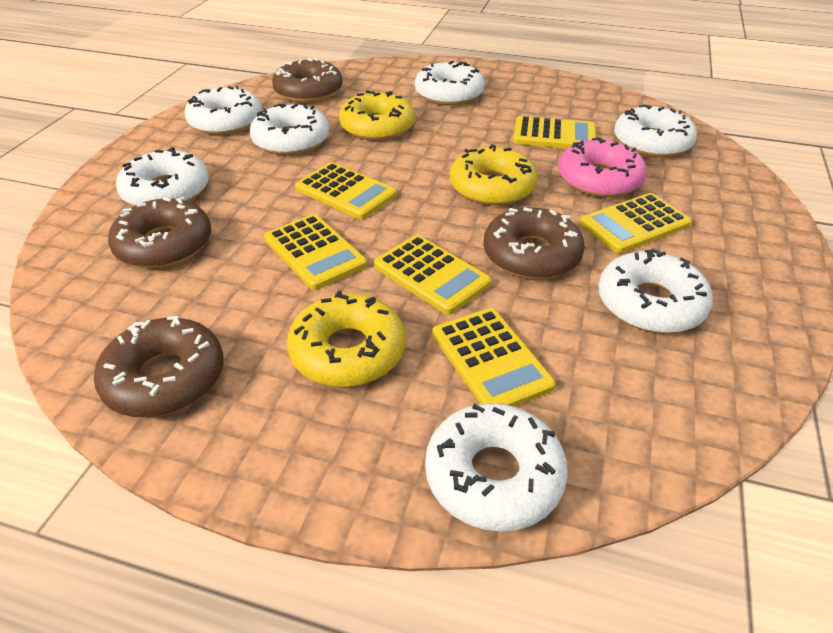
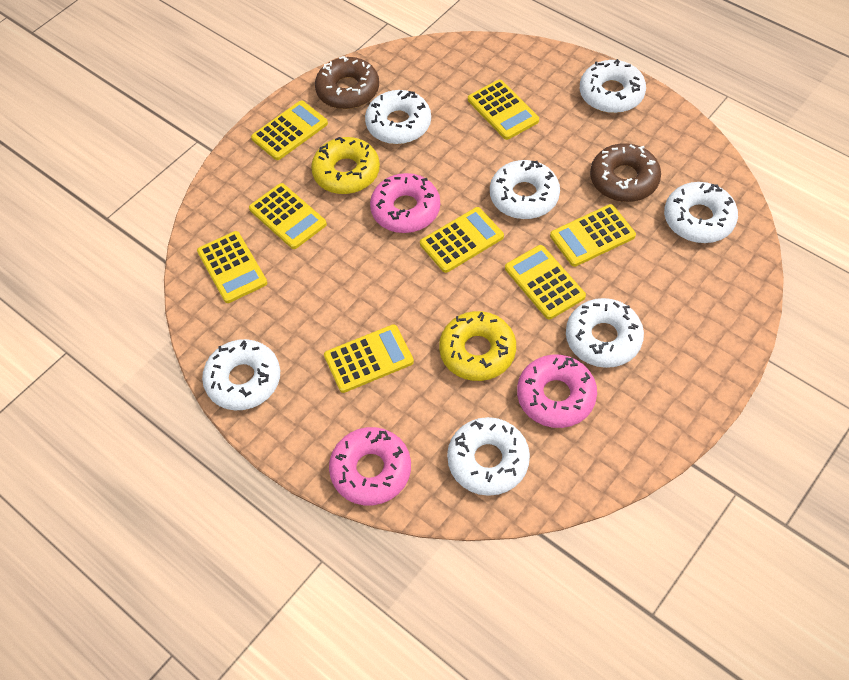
brown donut: [94,316,224,417] [108,197,211,268] [272,58,342,103] [483,207,585,279] = 4 -> [315,56,379,109] [590,143,661,202] = 2
pink donut: [558,138,647,197] = 1 -> [329,427,411,505] [370,173,440,233] [517,355,597,428] = 3
yellow calculator: [264,214,367,290] [295,162,397,219] [374,235,492,314] [432,308,556,407] [513,116,596,148] [580,193,692,253] = 6 -> [197,231,267,303] [249,183,327,249] [251,100,328,160] [324,324,414,393] [420,207,504,273] [468,80,539,140] [505,245,586,319] [550,204,636,267] = 8
yellow donut: [287,291,406,387] [339,90,415,141] [450,144,537,206] = 3 -> [311,137,380,194] [439,311,516,381] = 2

